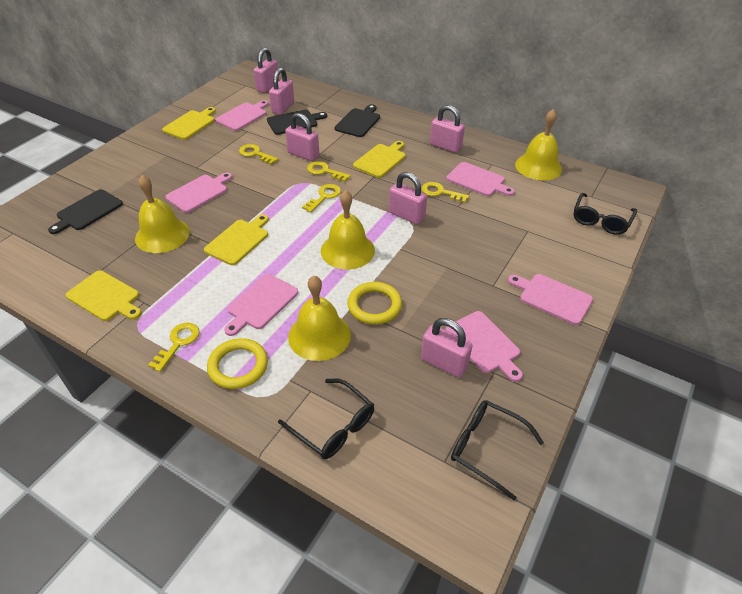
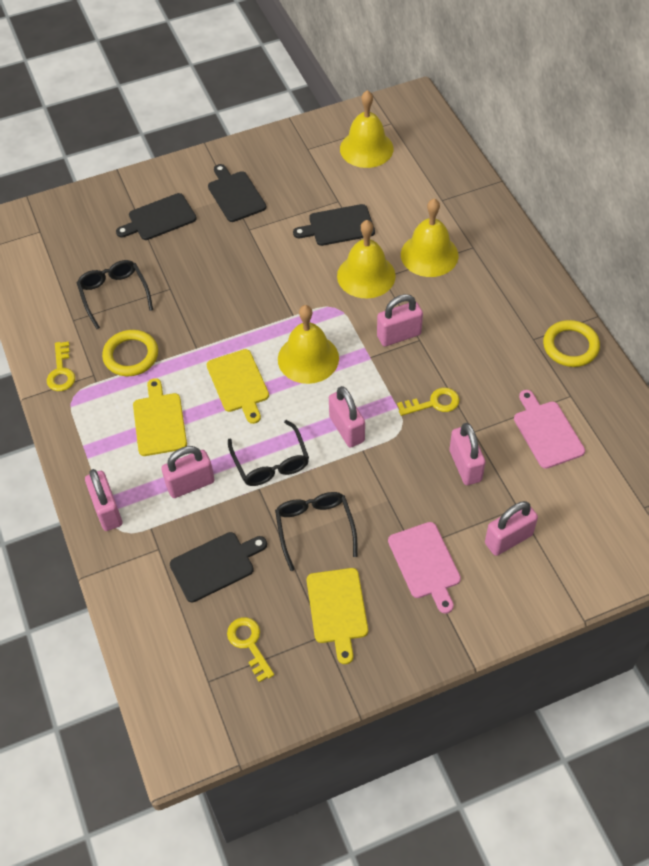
black cutting board: [48,189,123,234] [267,110,327,135] [335,104,380,137] = 3 -> [116,193,197,240] [170,532,267,602] [208,164,266,222] [293,204,375,246] = 4
pink cutting board: [165,173,232,213] [215,100,269,131] [224,274,298,336] [445,311,523,382] [446,162,515,196] [508,274,593,325] = 6 -> [388,522,461,614] [514,390,585,469] = 2
yellow cutting board: [66,270,141,321] [162,107,216,140] [204,214,269,265] [353,141,406,178] = 4 -> [133,378,187,456] [207,349,269,424] [307,568,368,664] = 3
yellow key: [148,322,200,372] [239,144,278,165] [302,184,341,213] [307,161,351,182] [422,182,469,203] = 5 -> [47,341,75,391] [227,617,274,682] [397,388,460,416] = 3

